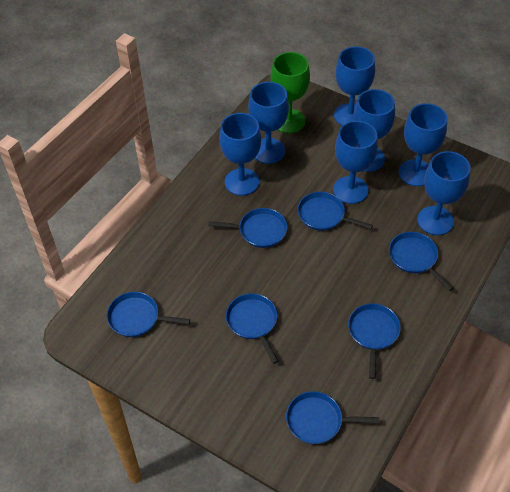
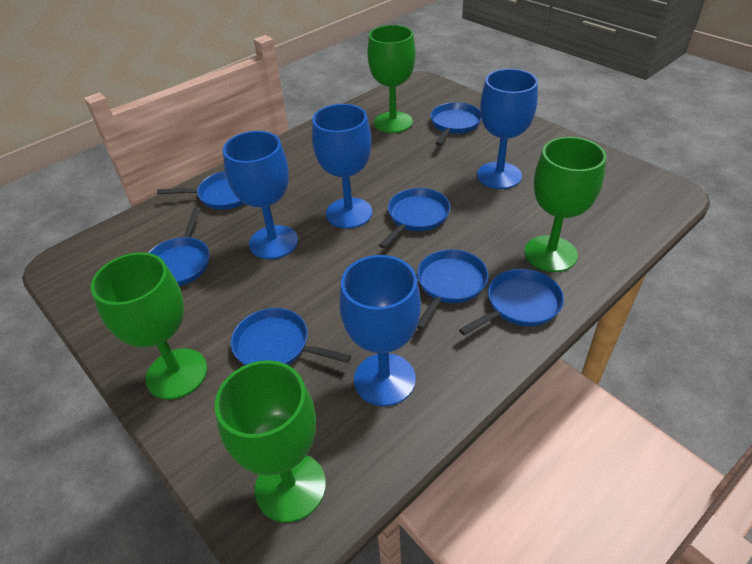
blue goblet: [219,113,261,196] [248,82,289,164] [333,121,378,204] [334,46,375,126] [353,89,395,172] [398,103,447,186] [417,151,471,235] = 7 -> [223,131,298,259] [312,104,372,229] [340,255,421,406] [477,69,538,189] = 4
green goblet: [271,52,310,133] = 1 -> [91,252,207,400] [215,360,326,523] [367,25,415,133] [524,137,606,272] = 4

